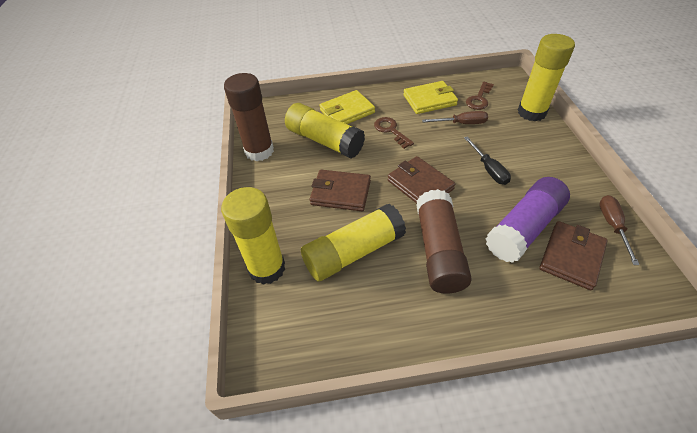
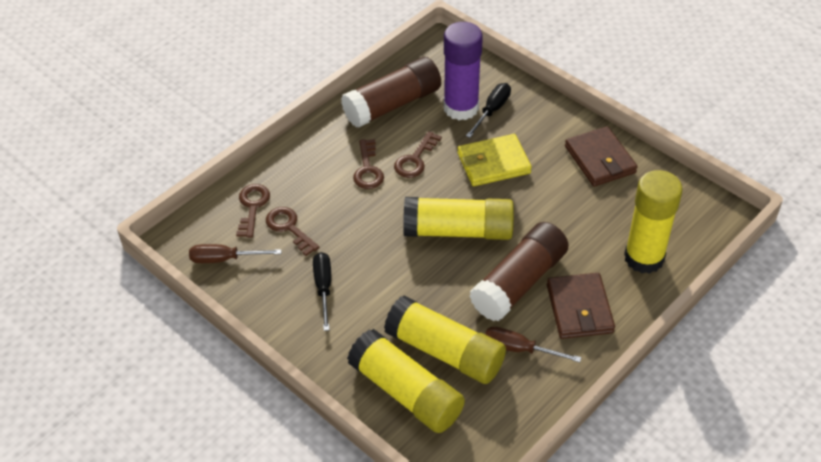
black screwdriver: [464,136,511,185] = 1 -> [313,252,331,331] [466,83,511,138] = 2
brown key: [374,117,414,149] [466,82,494,110] = 2 -> [236,184,270,238] [266,207,320,256] [353,139,384,189] [394,131,442,178] = 4
brown wallet: [310,170,371,211] [388,156,455,203] [540,221,608,290] = 3 -> [547,273,615,339] [565,126,638,187] = 2
yellow wallet: [319,90,375,124] [403,81,458,114] = 2 -> [458,134,532,186] = 1

